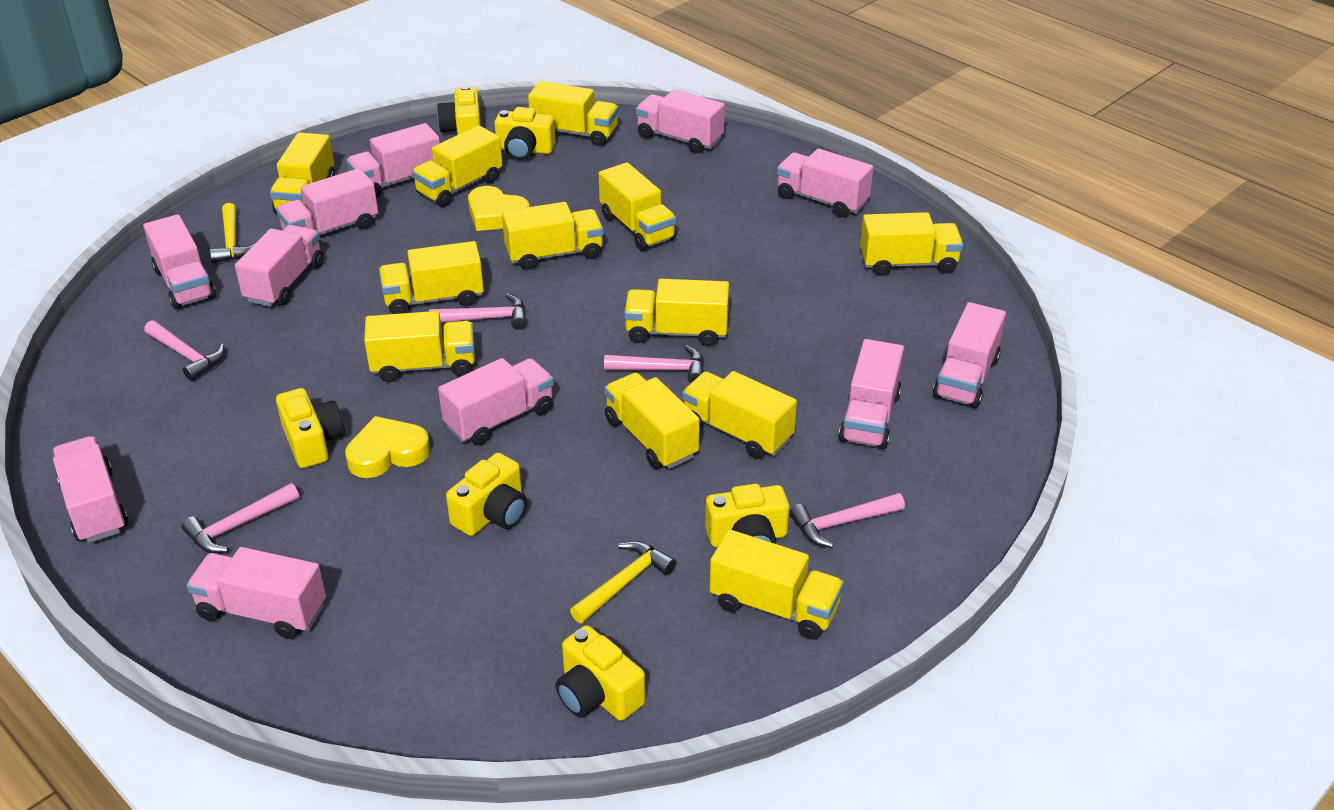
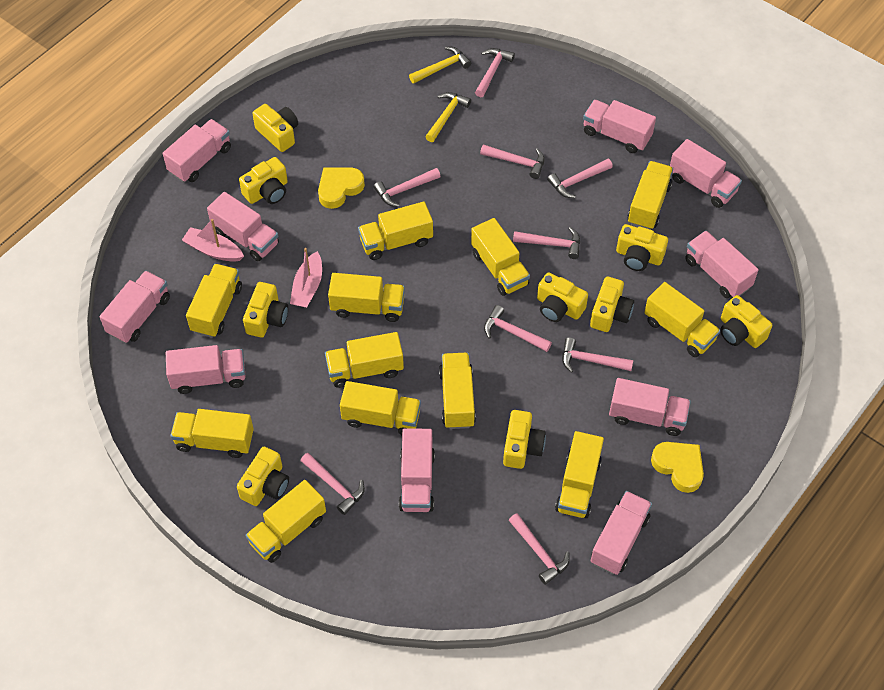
pink boat: none = 0 -> [182,219,244,262] [290,248,322,308] = 2
pink hammer: [144,320,224,381] [182,483,299,553] [429,293,527,329] [604,345,704,383] [789,493,905,548] = 5 -> [301,453,365,515] [374,168,441,207] [475,48,515,97] [480,144,545,179] [484,305,552,352] [508,513,570,585] [513,227,580,259] [547,159,613,198] [562,337,633,373] = 9
pink truck: [53,436,128,543] [143,214,216,309] [186,547,326,639] [235,225,324,307] [276,168,378,235] [346,123,440,198] [438,358,554,445] [636,89,725,153] [777,148,873,217] [839,339,904,450] [933,302,1006,408] = 11 -> [100,271,170,343] [163,119,231,182] [166,345,246,394] [207,192,279,261] [399,428,435,512] [583,100,656,153] [591,491,652,575] [609,378,691,436] [670,139,742,208] [685,231,759,298] = 10
yellow camera: [276,388,345,468] [437,85,481,135] [446,453,527,536] [494,107,556,160] [555,625,645,721] [705,484,789,547] = 6 -> [237,447,289,506] [239,157,288,204] [243,282,288,338] [252,104,298,152] [503,410,546,469] [537,272,588,322] [590,277,634,332] [616,224,668,271] [720,295,772,348] = 9

